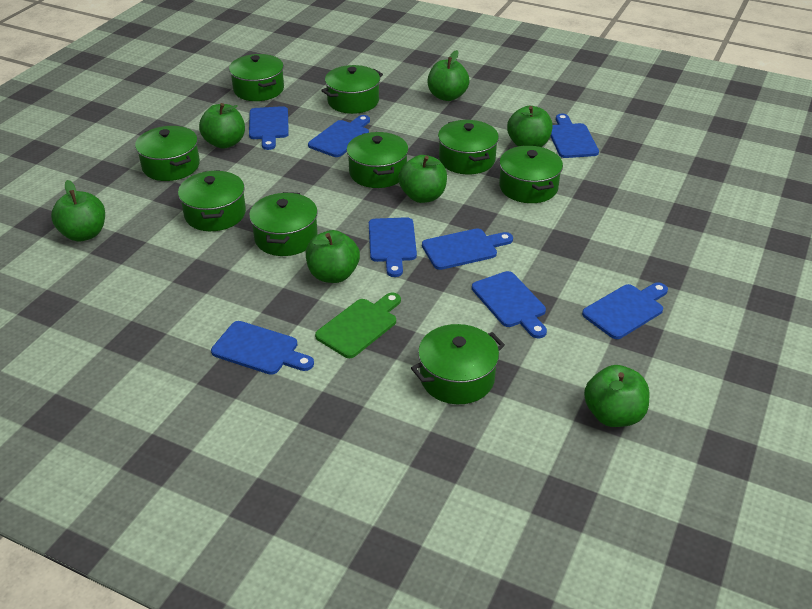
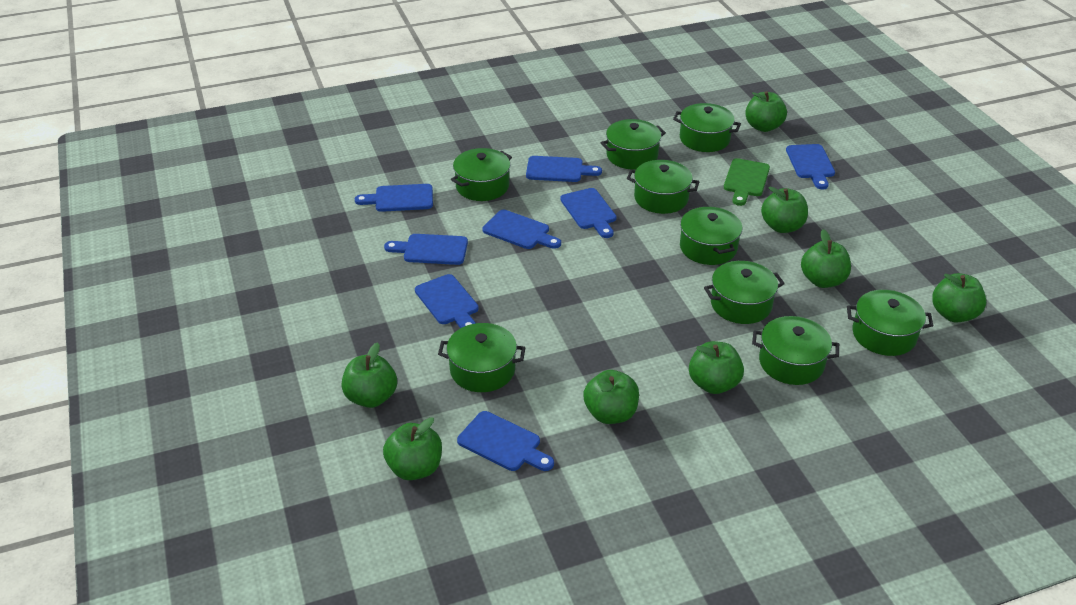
green apple: [51,180,105,241] [199,103,245,149] [306,230,360,283] [399,155,447,203] [428,50,469,101] [507,106,553,147] [584,365,649,427] = 7 -> [341,342,397,408] [383,417,442,480] [583,370,639,424] [689,341,744,394] [745,91,787,132] [761,187,808,233] [801,229,851,288] [932,273,986,322] = 8

